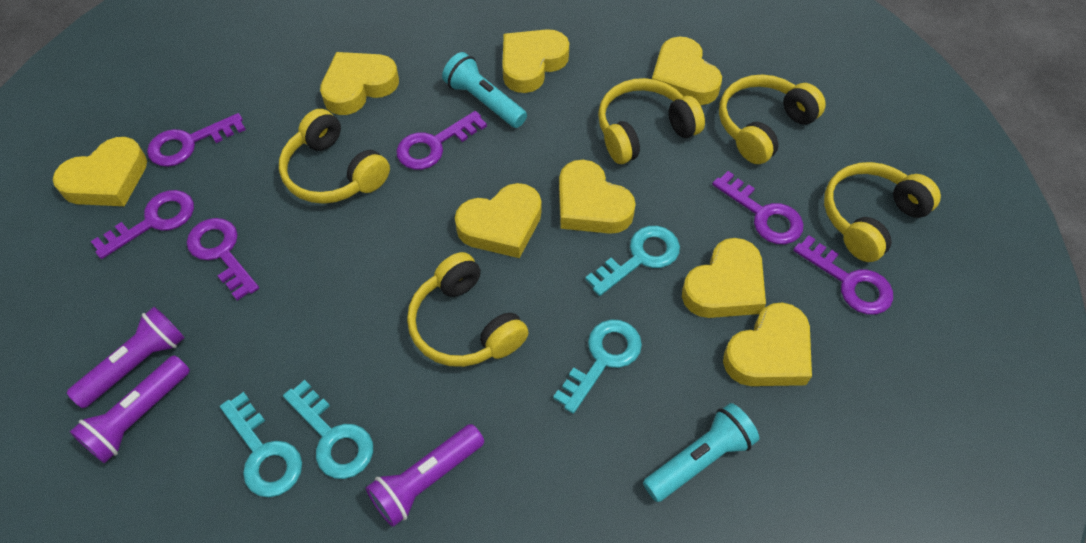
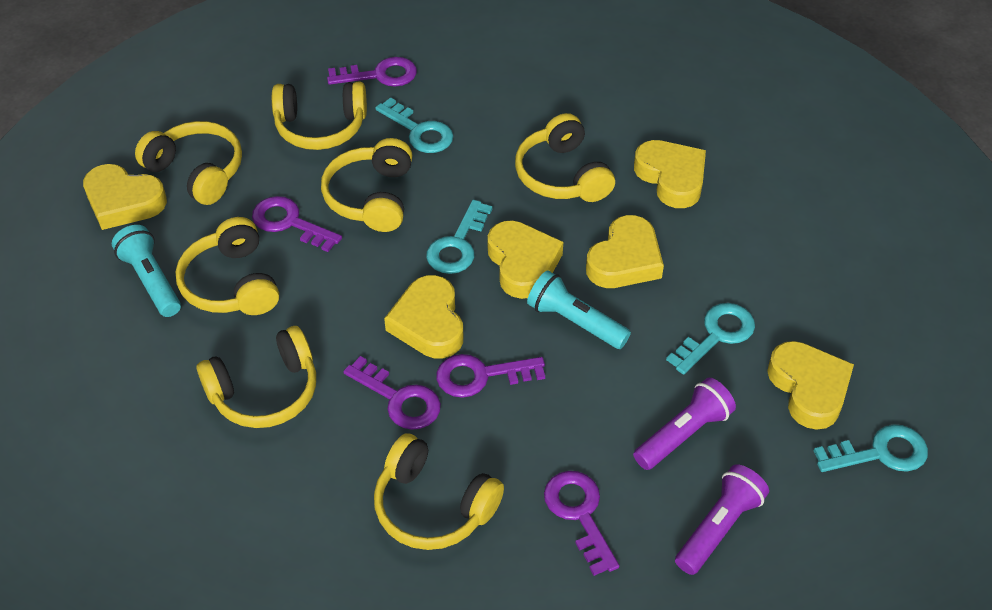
purple flashlight: [67,307,185,408] [70,355,190,464] [366,424,484,527] = 3 -> [633,378,736,470] [675,464,769,575] = 2
purple key: [91,190,194,259] [147,113,246,167] [187,218,259,301] [396,111,487,170] [712,171,804,244] [793,235,893,314] = 6 -> [252,196,342,252] [327,57,417,87] [343,356,441,430] [436,354,545,398] [544,471,619,576] = 5
yellow headphones: [279,109,390,204] [407,252,529,367] [598,78,705,164] [719,74,826,164] [824,162,941,262] = 5 -> [135,121,242,205] [176,217,279,315] [197,326,316,428] [272,82,367,150] [321,138,412,232] [374,433,504,550] [515,113,615,202] = 7
yellow heart: [53,137,147,206] [320,52,399,115] [455,183,541,258] [502,29,569,93] [559,160,636,234] [652,36,722,105] [682,238,766,318] [723,302,812,386] = 8 -> [83,164,167,230] [384,275,463,358] [488,221,563,299] [586,215,664,288] [634,140,706,208] [767,341,854,430] = 6

